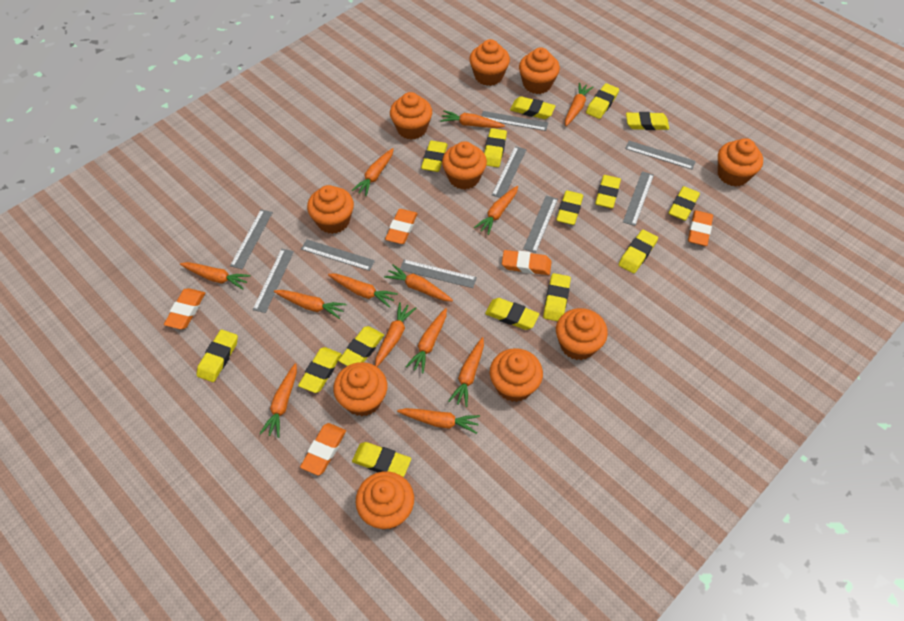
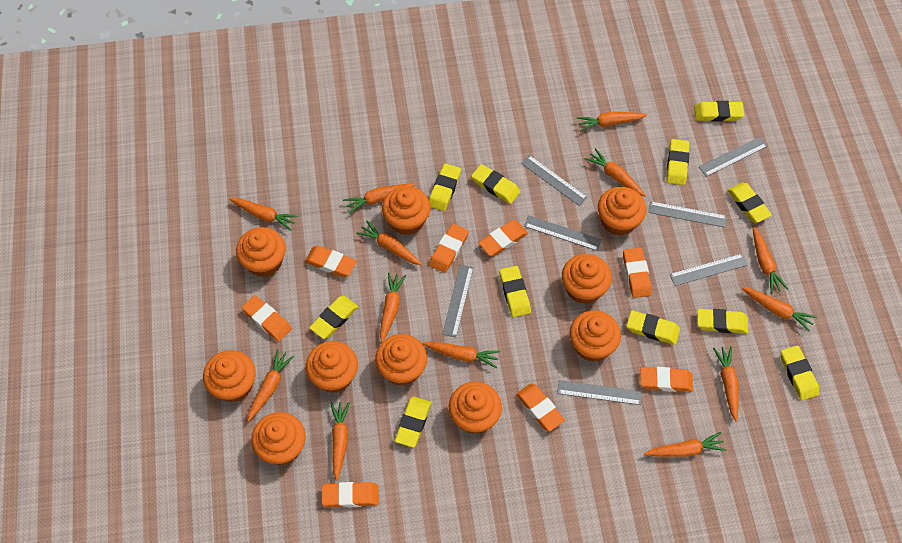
grey ruler: [230,209,273,269] [253,249,294,313] [301,239,375,271] [400,259,477,288] [481,111,548,131] [492,146,526,198] [523,195,558,253] [623,171,654,226] [625,141,696,170] = 9 -> [442,265,474,337] [521,155,588,206] [524,215,602,251] [557,380,642,405] [648,201,727,228] [670,254,748,286] [699,137,767,177] = 7
orange eraser: [164,288,205,329] [300,423,346,476] [385,209,418,244] [502,250,552,275] [688,210,713,246] = 5 -> [242,295,292,342] [305,246,357,277] [322,482,379,508] [429,224,469,273] [479,220,528,256] [516,383,565,432] [623,248,652,298] [640,367,693,392] = 8
yellow eraser: [196,330,238,382] [298,347,342,393] [338,326,384,366] [352,442,411,477] [421,141,448,172] [484,128,507,167] [485,298,539,330] [510,96,555,119] [543,273,571,321] [556,190,583,225] [586,83,619,119] [595,175,621,208] [618,229,658,273] [626,112,669,130] [669,186,700,221] = 15 -> [309,296,358,339] [395,396,431,448] [429,163,461,211] [471,164,520,204] [499,266,531,317] [627,310,680,345] [667,139,689,185] [694,101,744,122] [697,309,748,334] [727,183,772,223] [780,346,819,401] = 11

